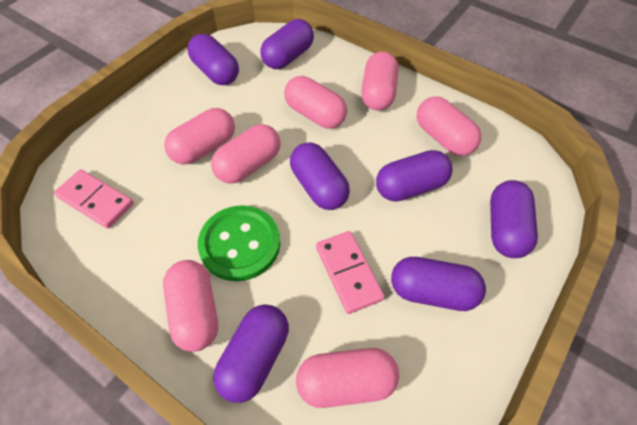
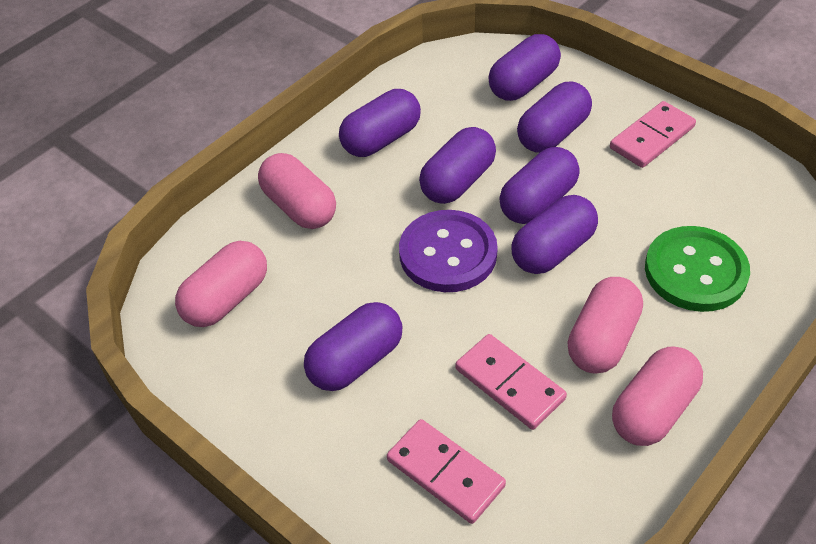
pink capsule: [163,260,218,352] [164,108,235,165] [211,124,281,184] [284,76,347,129] [296,348,399,408] [361,51,399,110] [417,96,481,156] = 7 -> [175,241,267,327] [258,153,336,229] [567,277,643,374] [612,347,703,446] = 4
pink domino: [54,169,134,229] [316,231,385,314] = 2 -> [387,419,506,524] [456,334,567,430] [610,101,696,168] = 3
purple button: none = 0 -> [399,210,498,292] = 1

